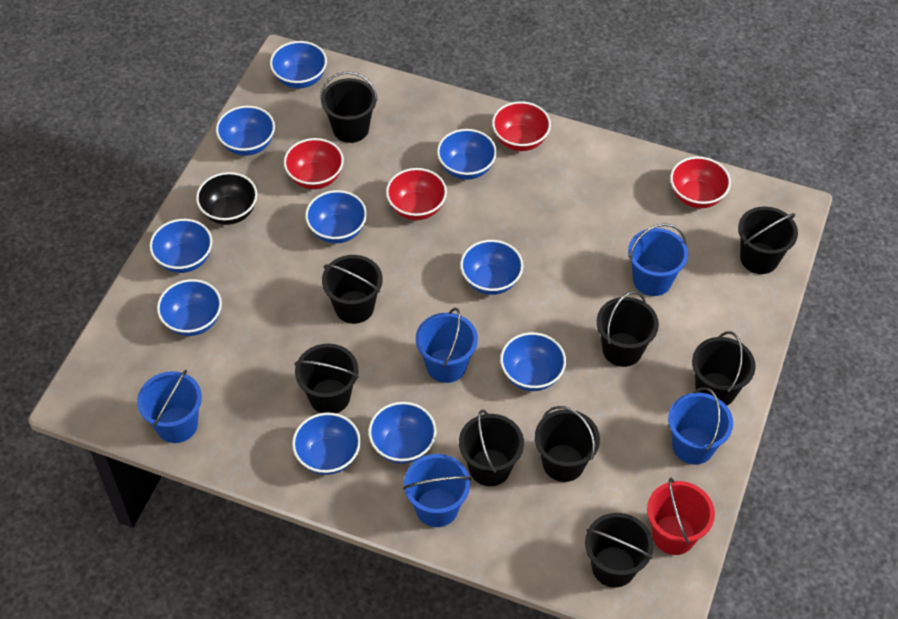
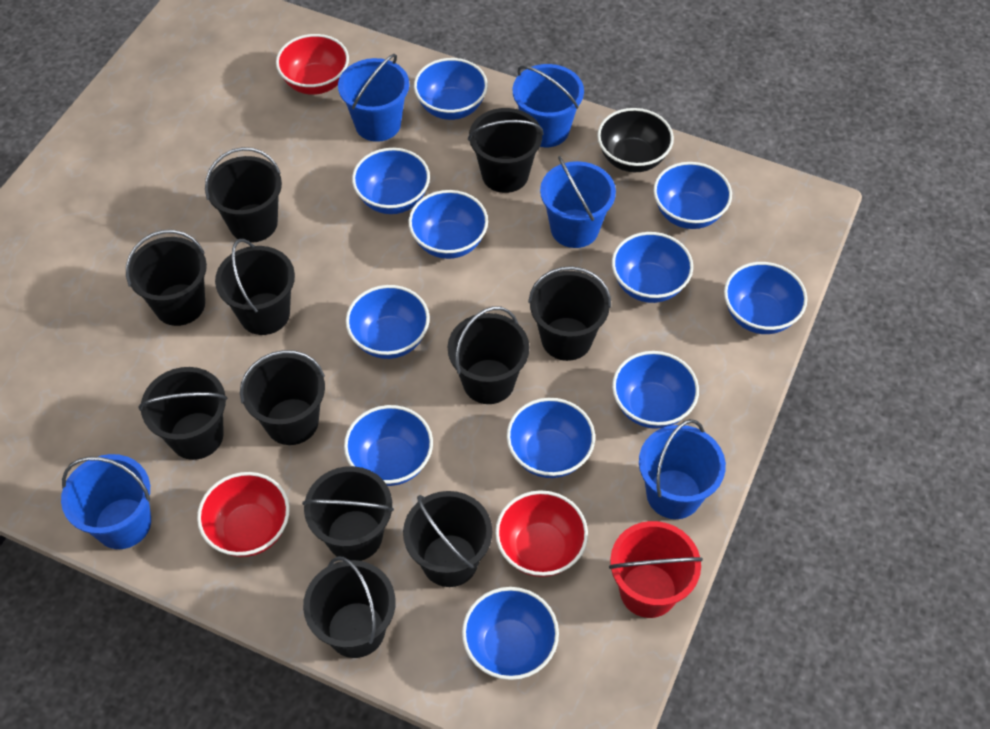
black bucket: [295,344,359,413] [320,71,378,143] [322,255,383,324] [459,409,524,486] [535,406,600,482] [585,513,653,587] [597,291,659,367] [692,331,756,406] [738,206,798,274] = 9 -> [126,230,207,326] [138,367,227,460] [205,147,282,243] [215,239,295,335] [240,350,325,445] [302,466,394,561] [303,557,396,658] [403,491,492,587] [448,306,529,404] [468,108,543,193] [528,266,611,361] = 11
blue bowl: [149,219,212,273] [157,279,222,336] [216,106,275,156] [270,41,327,88] [292,412,361,475] [305,190,367,243] [368,402,437,464] [437,129,497,180] [460,240,523,295] [500,332,566,391] = 10 -> [344,405,433,486] [346,285,430,359] [352,148,430,214] [409,190,488,259] [414,58,488,120] [462,587,559,680] [507,398,595,478] [612,232,693,303] [612,351,699,429] [654,162,732,229] [724,262,807,334] = 11
red bowl: [284,138,344,189] [386,168,447,220] [492,101,551,151] [670,157,731,208] = 4 -> [197,472,290,557] [276,34,349,95] [495,490,588,577] = 3

